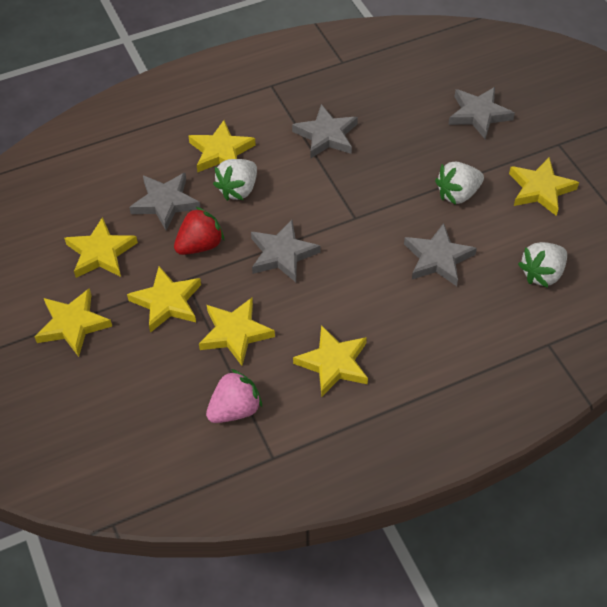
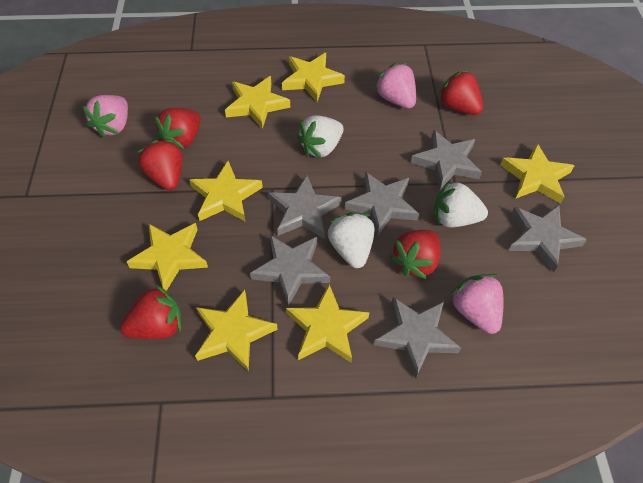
grey star: [129,173,201,231] [251,220,320,282] [292,104,358,158] [404,223,477,286] [448,87,515,139] = 5 -> [250,235,330,306] [268,175,342,238] [345,172,419,237] [374,297,461,378] [411,130,482,189] [508,205,587,272] = 6
pink strawberry: [206,369,262,423] = 1 -> [83,95,128,138] [374,63,416,109] [450,274,504,334] = 3
red strawberry: [174,206,224,255] = 1 -> [120,285,181,339] [137,140,182,190] [155,108,201,149] [390,230,440,279] [437,70,483,115] = 5

